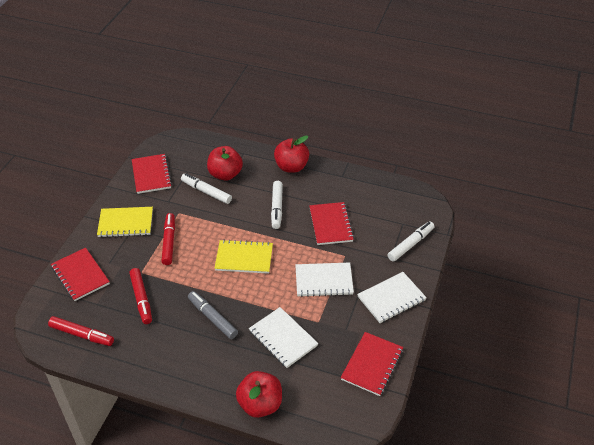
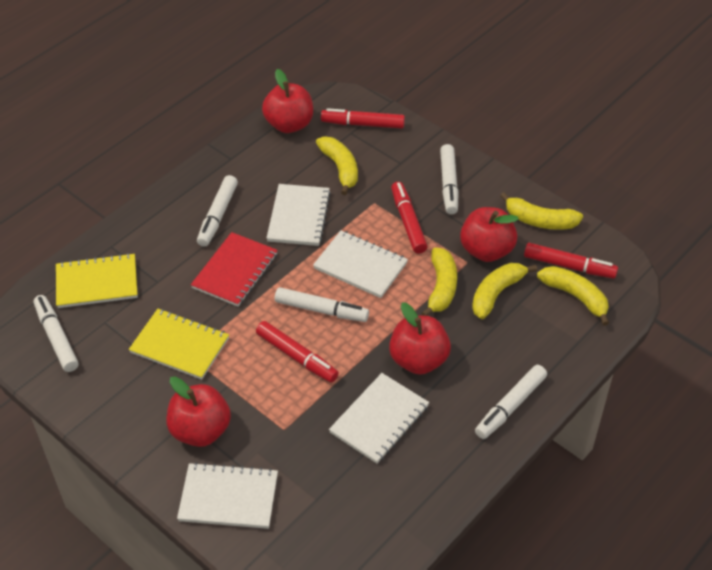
grey marker: [188,291,238,339] = 1 -> none = 0
red apple: [207,146,243,181] [236,371,282,418] [274,135,309,173] = 3 -> [167,377,231,447] [262,69,313,133] [389,302,451,375] [460,207,518,262] = 4
red marker: [48,316,114,346] [129,268,152,324] [161,213,175,265] = 3 -> [256,321,339,383] [321,108,405,129] [391,182,428,254] [524,243,618,279] = 4
red notebook: [51,248,110,301] [132,154,172,194] [309,202,354,245] [341,332,403,396] = 4 -> [191,232,278,307] = 1
white marker: [181,173,232,204] [271,181,283,229] [388,221,435,262] = 3 -> [34,295,79,372] [197,175,238,247] [275,287,369,322] [440,144,459,214] [475,365,547,439] = 5
white notebook: [249,307,318,368] [295,262,354,297] [357,272,427,323] = 3 -> [177,462,278,529] [266,184,331,246] [313,231,408,298] [329,373,429,463] = 4
yellow banana: none = 0 -> [316,137,358,195] [421,248,457,316] [472,263,537,319] [500,192,583,230] [537,266,609,325] = 5

